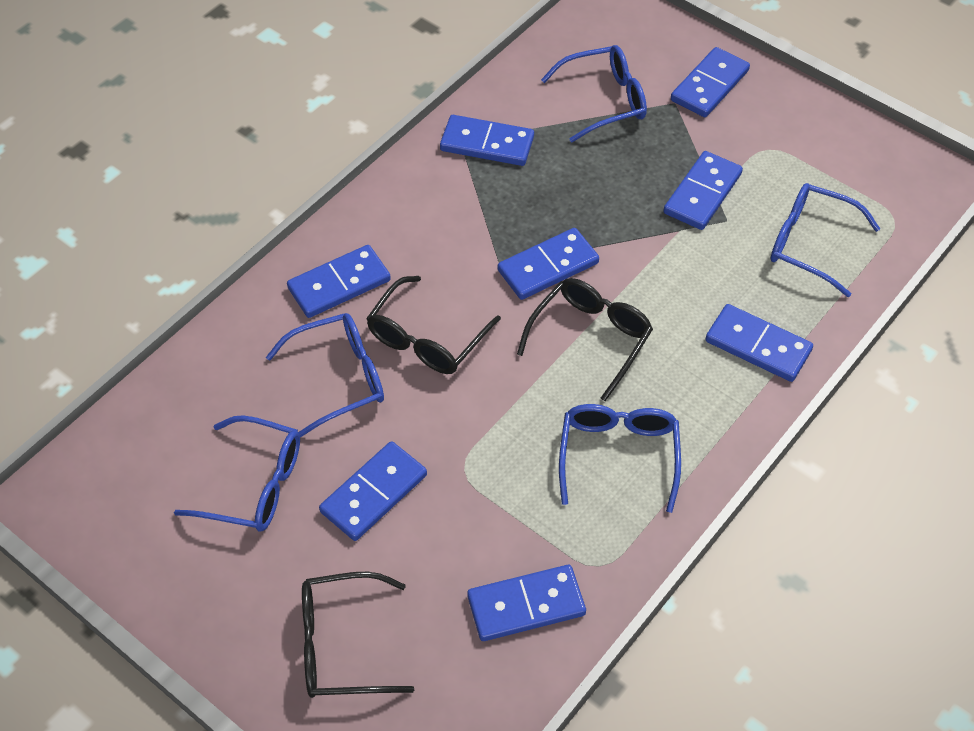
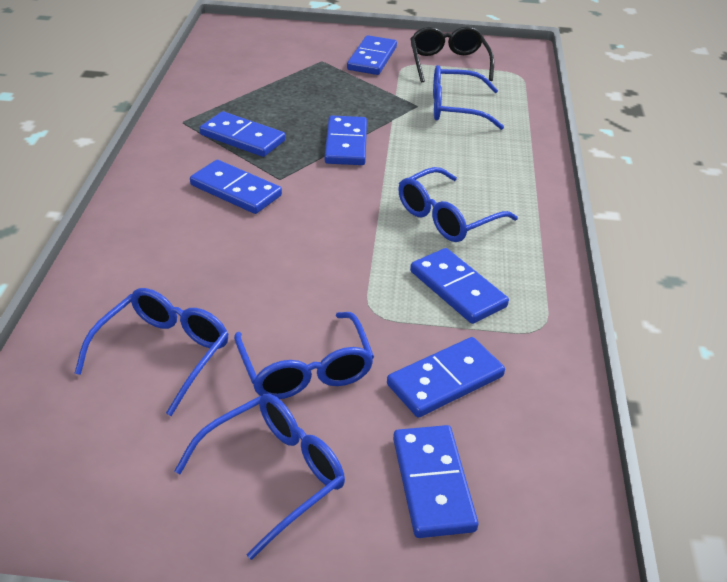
black glasses: [302,572,414,698] [366,276,501,374] [517,278,653,401] = 3 -> [410,26,494,83] = 1
blue domino: [287,245,391,318] [319,441,427,541] [440,115,534,166] [467,565,586,641] [498,228,599,300] [664,151,743,230] [671,47,750,117] [705,304,813,382] = 8 -> [190,160,282,214] [199,111,285,157] [325,116,367,165] [347,35,397,75] [387,337,505,418] [393,425,479,538] [410,248,509,324] = 7

